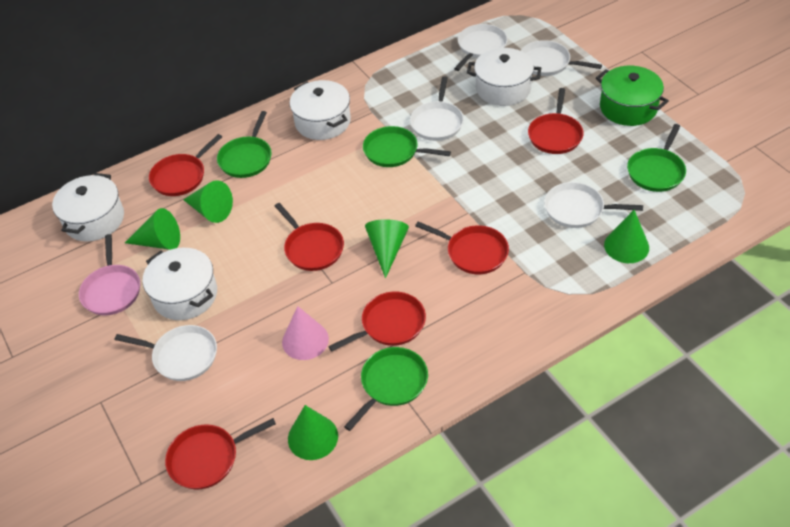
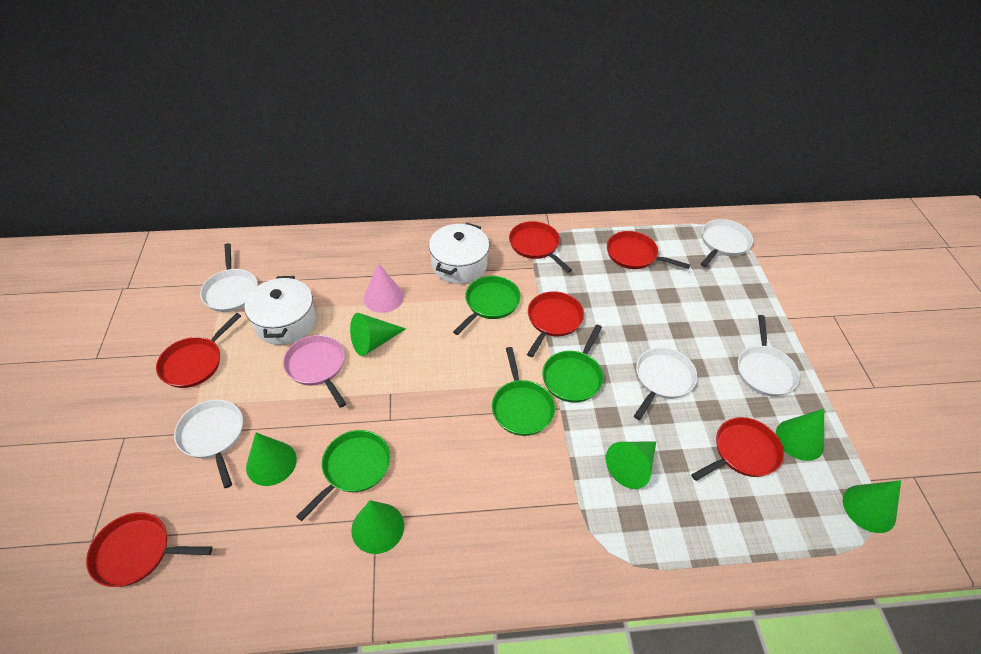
green cone: [125,208,180,250] [183,180,233,223] [288,405,338,460] [365,219,409,278] [604,210,649,263] = 5 -> [246,433,297,486] [350,313,406,356] [351,500,404,554] [606,442,656,489] [776,409,824,461] [843,480,901,533] = 6
green pot: [596,66,669,126] = 1 -> none = 0
white pot: [52,173,124,242] [142,248,217,320] [290,80,351,140] [467,48,541,106] = 4 -> [245,276,316,345] [429,223,489,284] = 2

